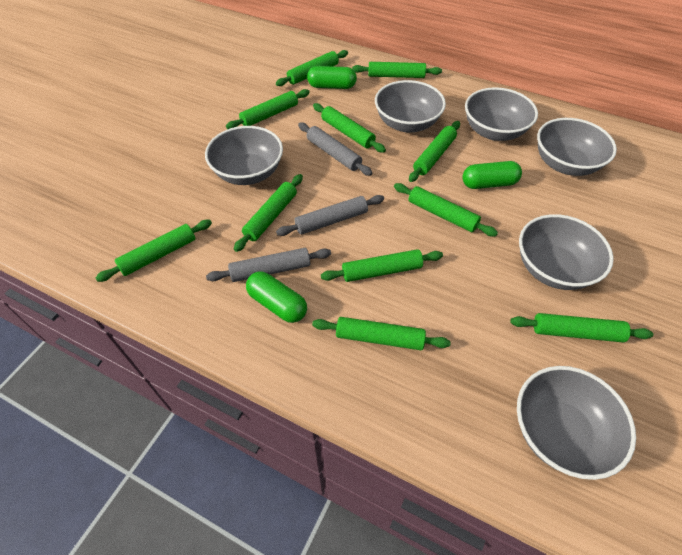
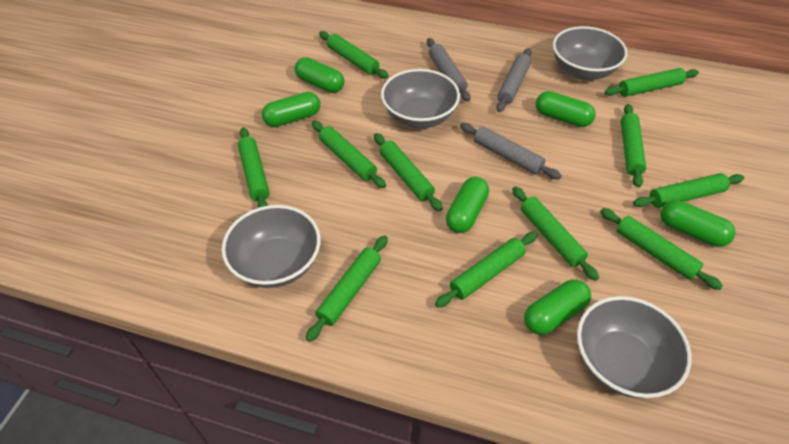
green capsule: [246,271,307,323] [307,66,357,89] [462,161,522,189] = 3 -> [262,92,320,127] [295,57,344,93] [446,177,489,233] [524,279,591,335] [536,91,596,127] [661,200,735,247] = 6
grey bowl: [205,126,283,185] [375,80,446,132] [465,87,538,141] [517,366,636,480] [519,214,614,290] [537,118,617,176] = 6 -> [222,205,320,288] [381,69,460,128] [553,26,628,80] [577,296,692,398] = 4

